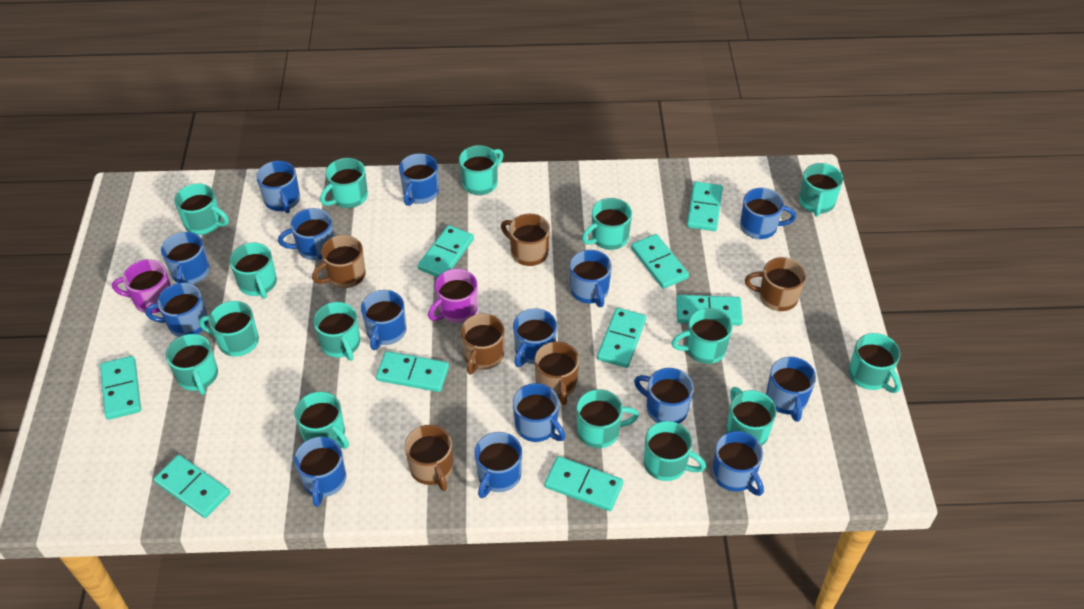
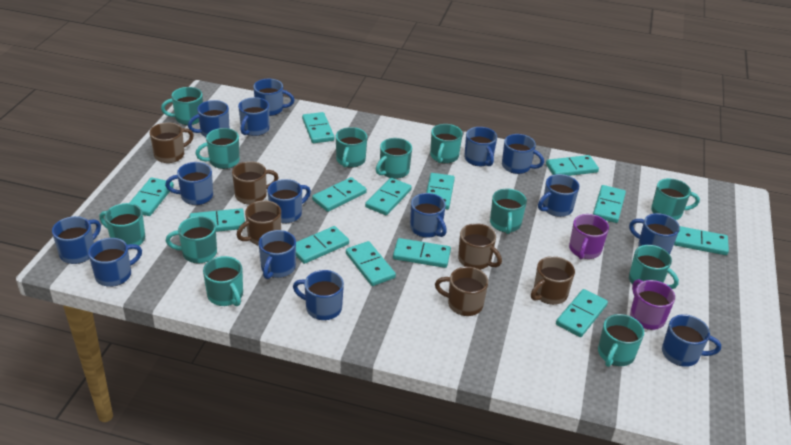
turquoise domino: [100,356,141,420] [154,455,230,518] [376,351,449,392] [418,225,474,277] [544,456,623,511] [597,308,646,368] [631,234,689,289] [676,295,743,325] [687,182,723,231] = 9 -> [129,177,174,216] [190,208,245,232] [296,226,349,264] [302,112,335,143] [312,177,367,212] [346,241,396,286] [365,178,412,215] [393,238,451,268] [426,173,455,209] [546,155,599,176] [556,289,608,337] [593,185,626,223] [674,226,729,255] = 13
turquoise mug: [166,334,218,395] [174,183,229,235] [199,301,259,357] [229,243,277,299] [294,392,349,449] [313,302,360,361] [320,158,368,208] [459,145,503,195] [577,389,639,448] [582,198,632,250] [644,421,706,481] [672,308,733,364] [726,387,777,446] [799,163,843,217] [849,333,901,393] = 15 -> [99,203,145,246] [161,87,203,125] [166,216,217,264] [195,128,240,169] [203,256,243,306] [336,127,367,168] [376,138,412,179] [430,124,463,163] [490,189,527,234] [598,314,644,367] [629,245,679,289] [651,178,700,220] = 12

